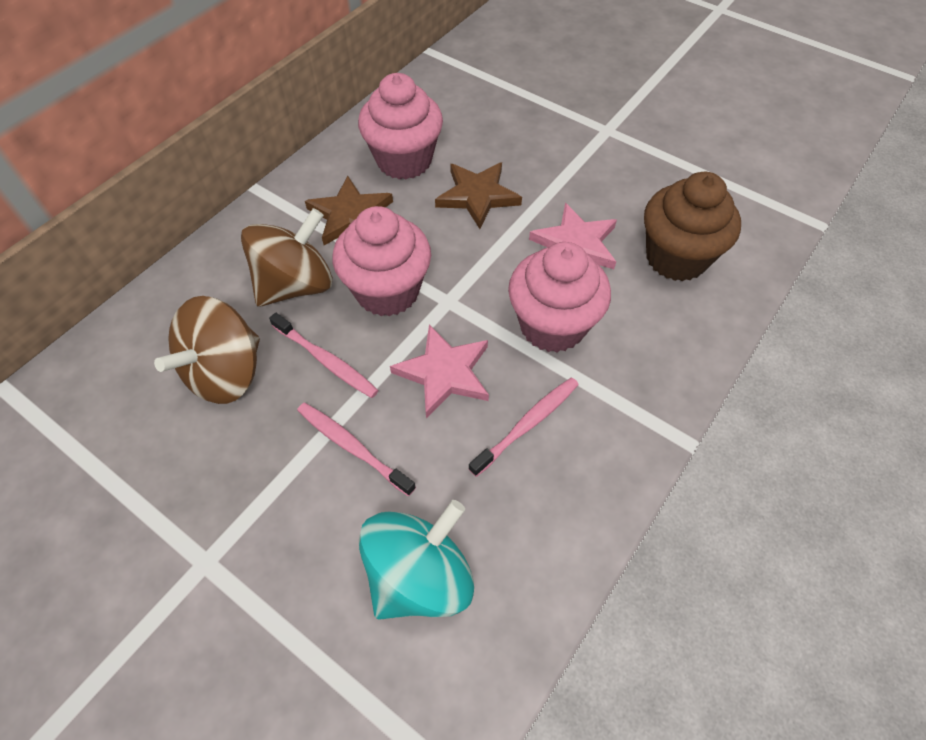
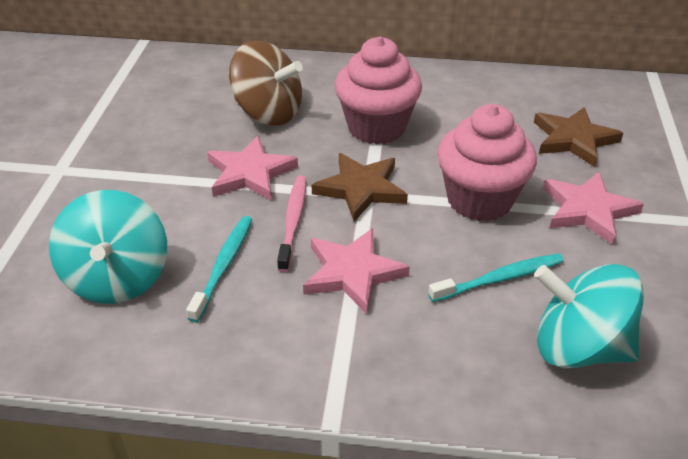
brown cupcake: [644,172,741,281] = 1 -> none = 0
brown spinning top: [154,296,260,404] [241,208,333,307] = 2 -> [229,40,303,126] = 1
pink cupcake: [332,206,431,316] [358,73,443,180] [508,242,611,352] = 3 -> [335,37,422,144] [437,104,537,221] = 2
pink star: [390,324,489,418] [529,203,617,269] = 2 -> [207,136,298,200] [303,228,410,314] [543,172,644,245] = 3
pink toothbrush: [269,313,379,398] [297,403,416,496] [468,377,579,477] = 3 -> [277,175,306,272] = 1
turquoise spinning top: [359,500,474,620] = 1 -> [49,190,167,304] [534,264,644,368] = 2
turquoise toothbrush: none = 0 -> [186,216,252,322] [428,253,564,302] = 2

